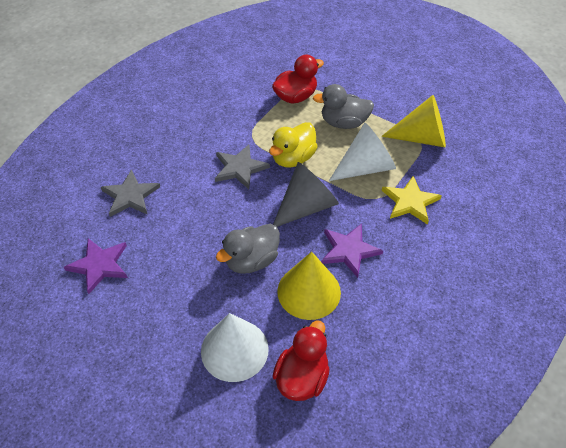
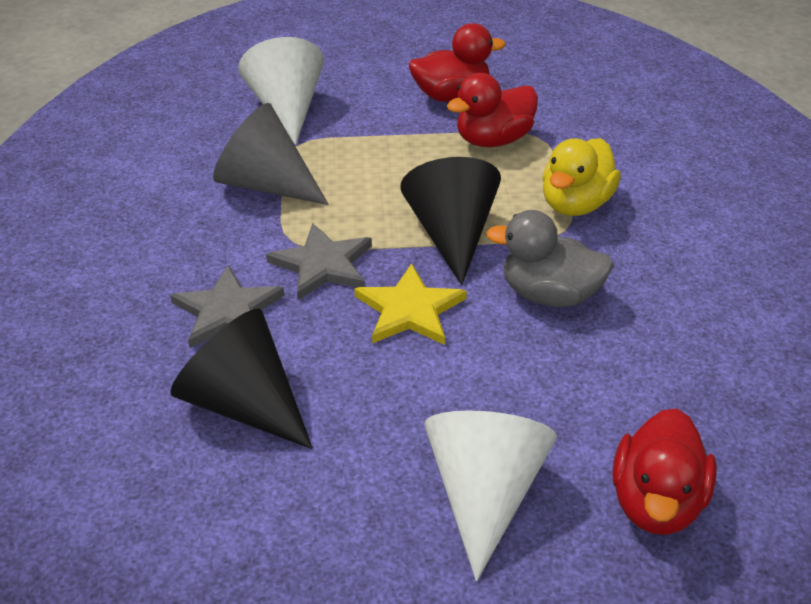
black cone: none = 0 -> [170,308,313,449] [400,157,501,285] = 2
grey duck: [216,224,280,274] [313,84,374,129] = 2 -> [486,210,614,307] = 1
purple star: [64,238,128,294] [321,223,383,278] = 2 -> none = 0
red duck: [272,54,324,104] [272,320,330,401] = 2 -> [409,23,506,102] [447,73,538,147] [612,409,717,535] = 3
yellow cone: [277,252,341,320] [381,95,446,147] = 2 -> none = 0

